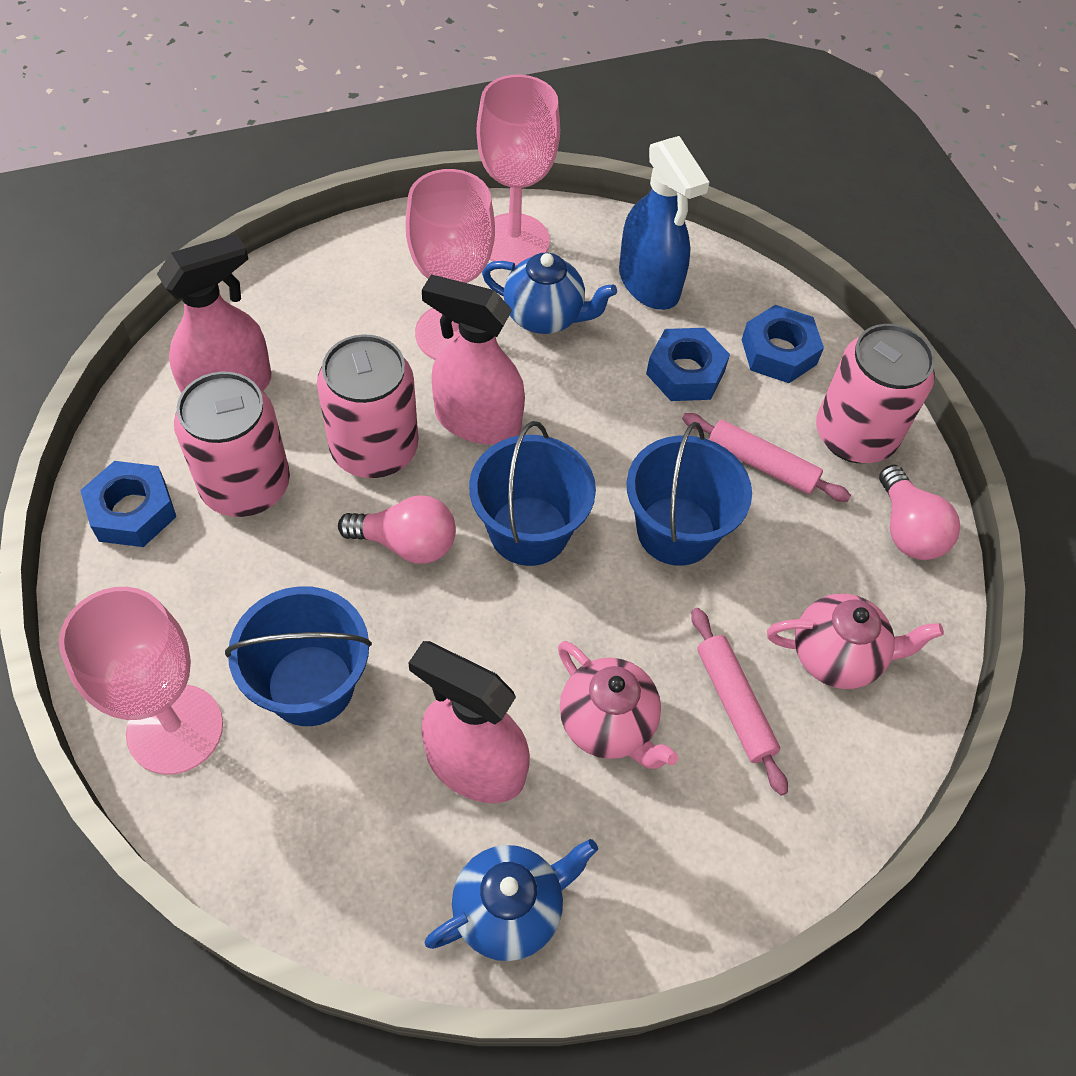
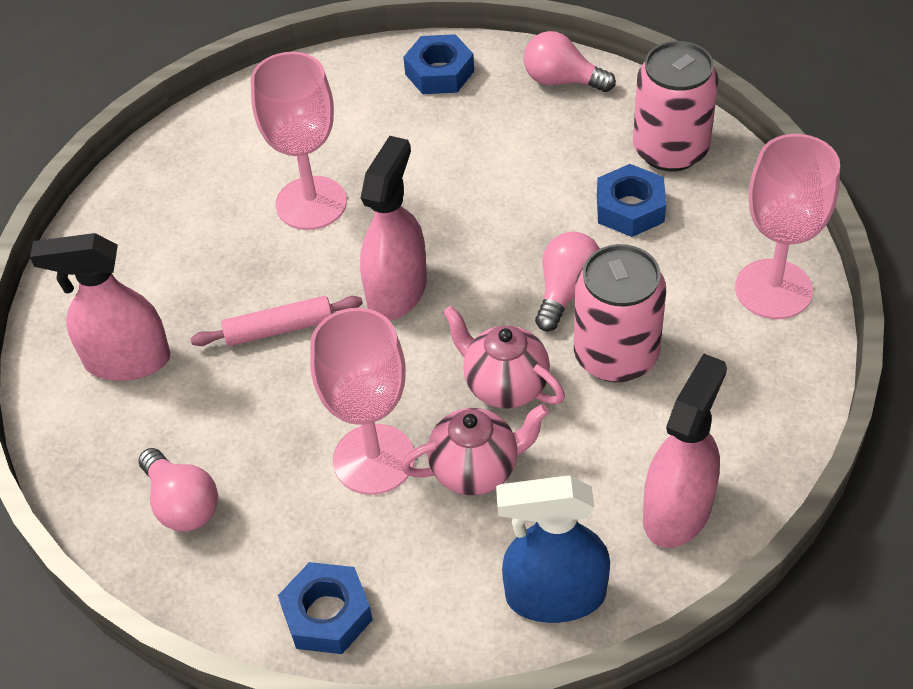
blue bucket: [225,586,372,726] [469,421,596,566] [626,422,752,566] = 3 -> none = 0
blue teapot: [425,839,598,961] [482,253,617,334] = 2 -> none = 0
pink can: [174,372,290,517] [317,334,418,478] [816,324,935,463] = 3 -> [574,244,666,382] [633,41,718,171] = 2
pink light bulb: [338,495,456,564] [879,465,960,560] = 2 -> [138,448,218,532] [524,31,616,92] [535,232,600,331] = 3
pink rolling pin: [682,413,851,502] [691,608,788,795] = 2 -> [190,296,363,346] = 1

